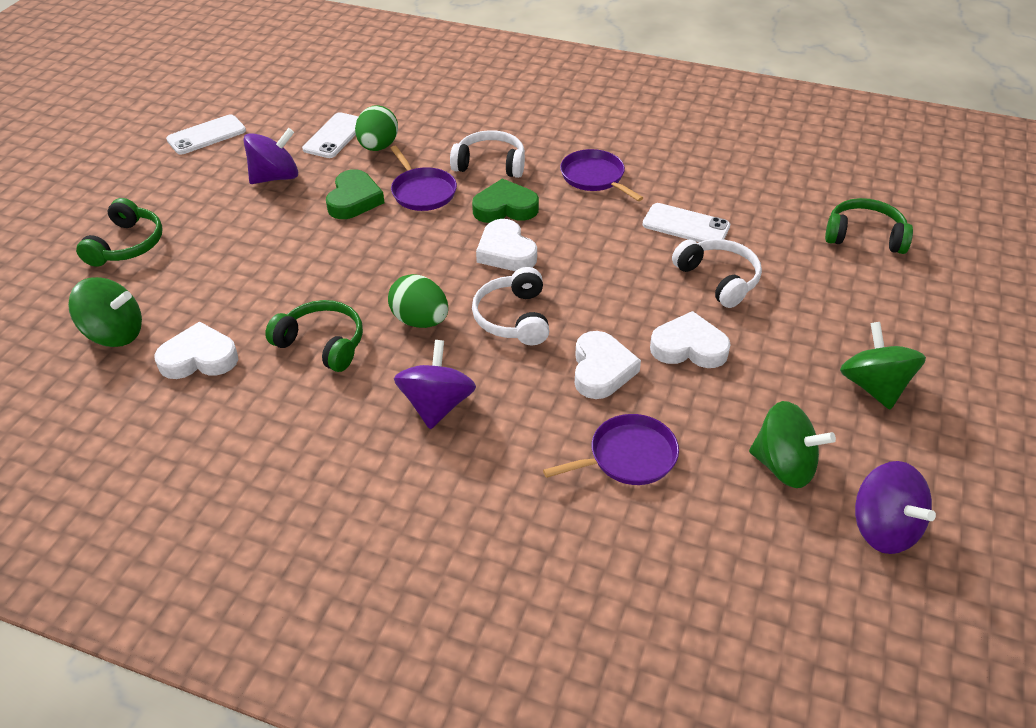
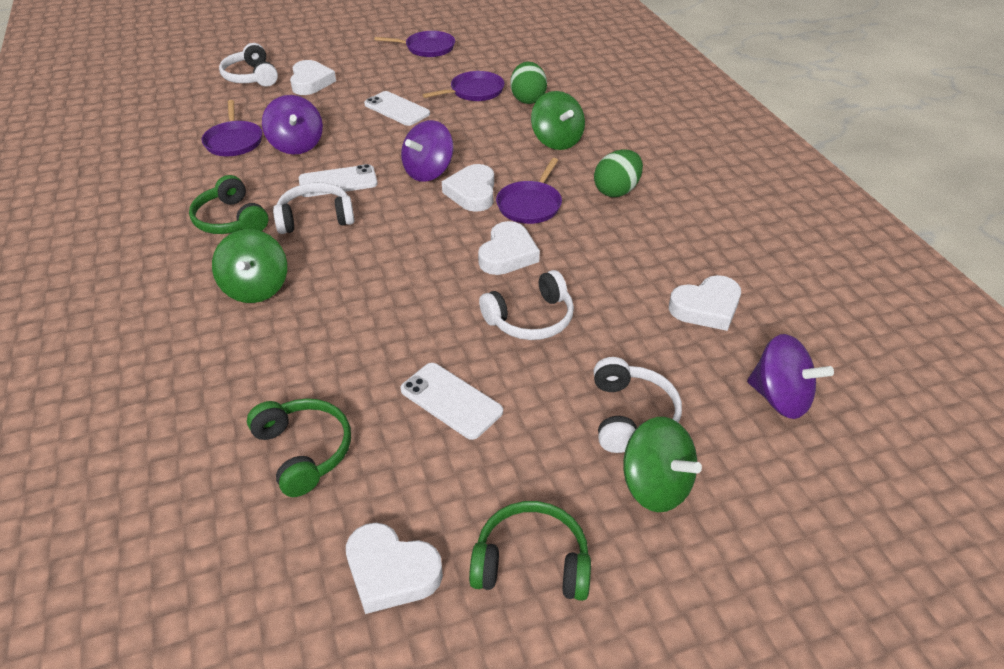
green heart: [326,169,385,219] [472,179,539,223] = 2 -> none = 0
purple pan: [390,146,457,211] [543,414,679,485] [560,149,643,201] = 3 -> [201,100,262,156] [374,31,455,57] [422,71,505,101] [496,158,562,224] = 4
white headphones: [450,130,525,178] [472,267,549,345] [672,239,762,308] = 3 -> [219,43,278,87] [273,182,355,234] [479,270,574,340] [594,357,682,453] = 4
white heart: [154,322,238,379] [476,219,537,271] [575,331,641,399] [650,311,731,368] = 4 -> [290,60,336,95] [346,523,443,614] [442,164,494,212] [478,221,540,275] [669,275,741,331] = 5

